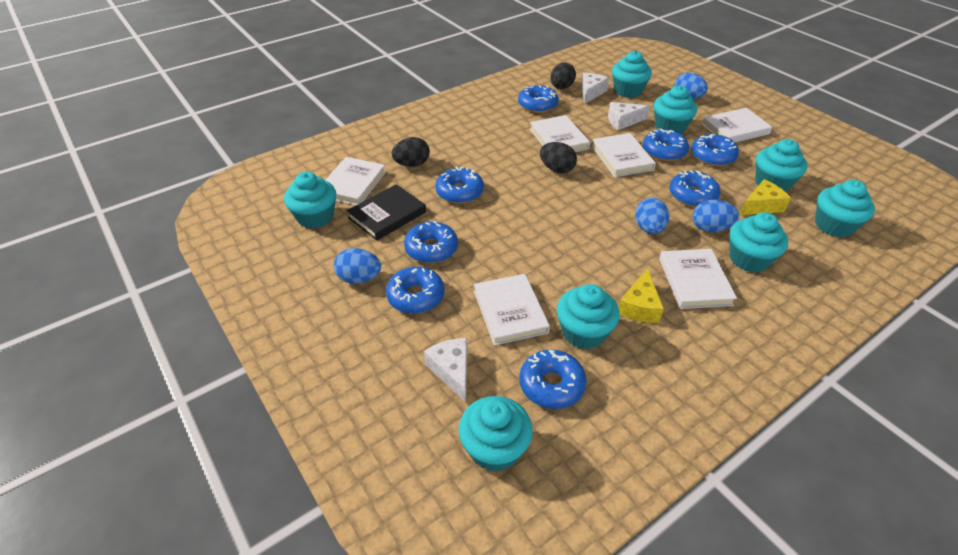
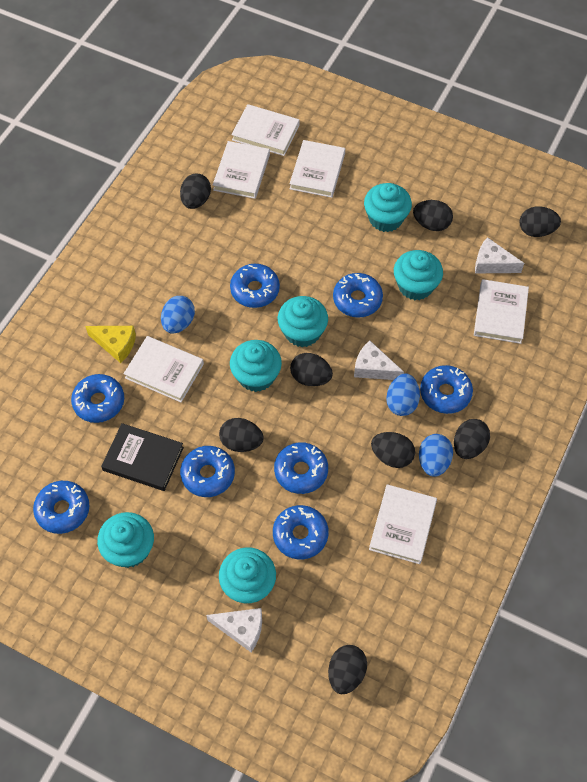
black egg: [392,137,430,167] [540,142,577,173] [550,63,576,89] = 3 -> [180,173,211,209] [219,418,264,452] [290,353,333,386] [328,645,367,694] [371,432,415,468] [413,200,453,231] [454,419,490,459] [520,206,561,237] = 8
blue egg: [334,248,381,284] [635,198,669,234] [675,73,708,99] [693,200,739,232] = 4 -> [161,296,195,334] [386,373,420,416] [419,434,453,477] = 3
turquoise cupcake: [284,172,336,229] [459,396,533,472] [557,284,620,349] [612,51,652,98] [654,85,697,134] [730,212,788,272] [755,139,808,192] [815,180,875,238] = 8 -> [97,512,154,568] [219,547,276,604] [230,340,282,392] [278,296,328,347] [364,183,412,232] [394,250,443,300] = 6
yellow cheese: [619,268,664,323] [740,179,791,215] = 2 -> [85,326,136,363] = 1

